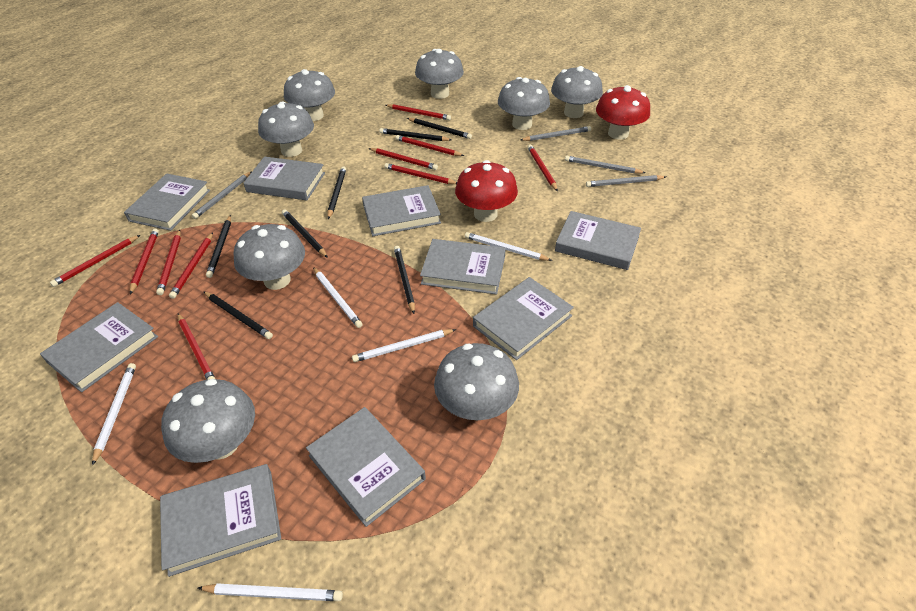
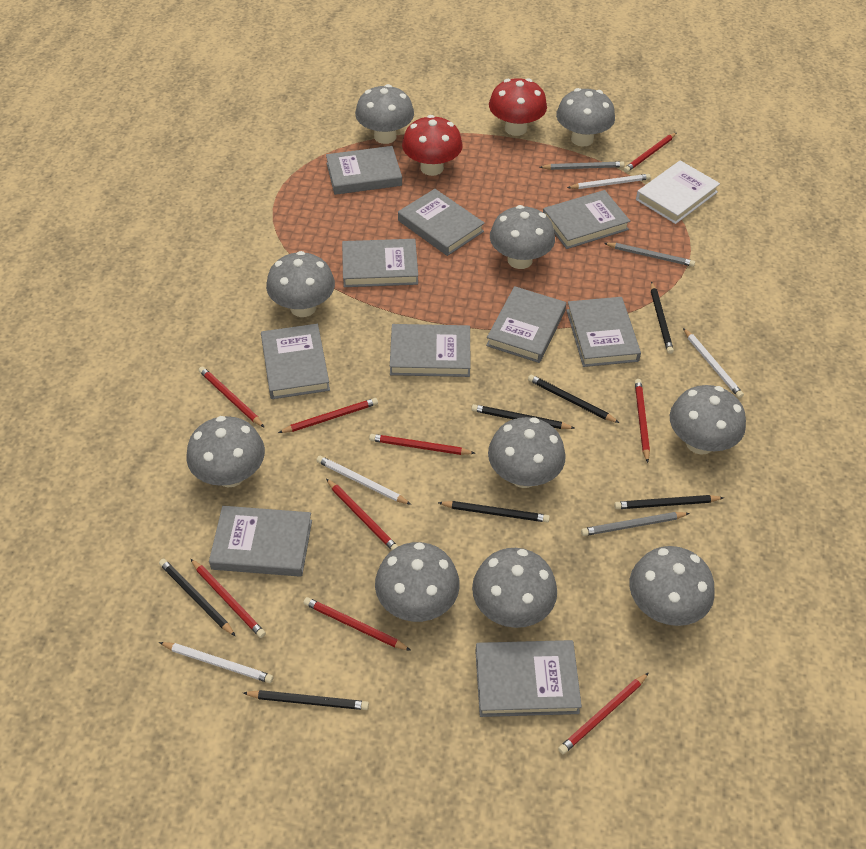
grey book: [40,302,158,392] [124,173,210,231] [160,464,281,577] [244,157,325,200] [306,407,426,527] [362,185,441,236] [420,239,506,295] [473,277,574,360] [555,211,641,270] = 9 -> [209,506,312,577] [261,324,330,399] [326,146,402,195] [342,239,418,287] [390,324,471,377] [398,189,485,256] [475,640,582,717] [486,286,566,363] [543,190,630,249] [566,297,641,367] = 10
grey mushroom: [161,379,255,463] [233,224,305,290] [258,101,314,157] [284,69,335,121] [415,49,464,99] [434,343,519,421] [498,77,550,130] [551,66,603,118] = 8 -> [186,416,265,487] [266,251,335,317] [355,84,414,144] [375,542,460,622] [472,548,557,628] [488,417,566,488] [490,205,555,269] [556,88,615,147] [629,546,715,626] [670,385,746,455] = 10
grey pencil: [192,171,252,219] [521,126,591,141] [565,156,646,174] [586,175,666,187] = 4 -> [540,161,625,170] [581,512,690,536] [604,243,695,267] = 3
red pencil: [50,235,140,287] [130,229,159,294] [156,230,181,295] [169,233,213,299] [178,314,215,380] [368,148,438,170] [384,163,457,184] [386,104,451,120] [395,135,464,156] [527,145,558,191] = 10 -> [191,559,266,638] [199,367,265,428] [278,398,378,433] [303,597,411,651] [326,479,398,550] [369,434,476,455] [558,673,649,754] [624,133,676,173] [635,379,650,463] = 9
white book: none = 0 -> [636,160,720,224] = 1
white pencil: [92,363,136,466] [198,583,343,601] [313,267,363,328] [352,329,456,362] [465,232,552,261] = 5 -> [159,642,273,683] [316,456,411,505] [567,174,651,189] [683,328,744,398] = 4

